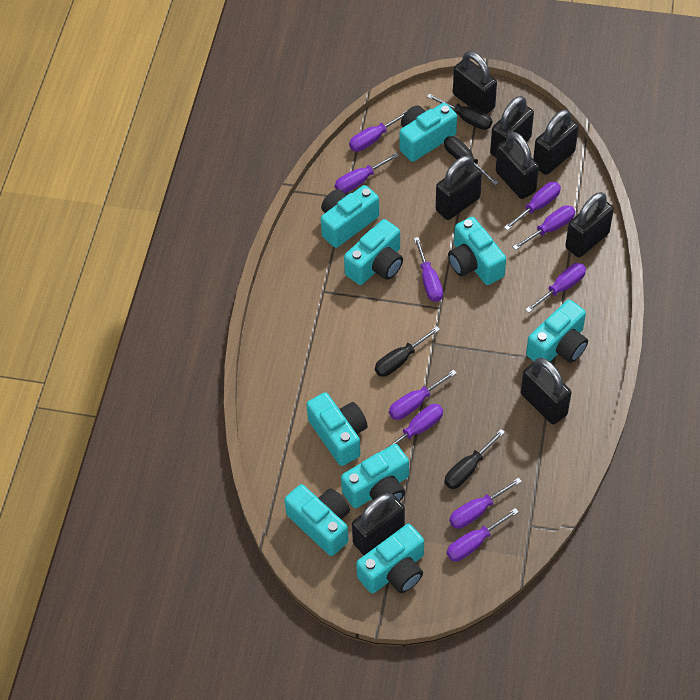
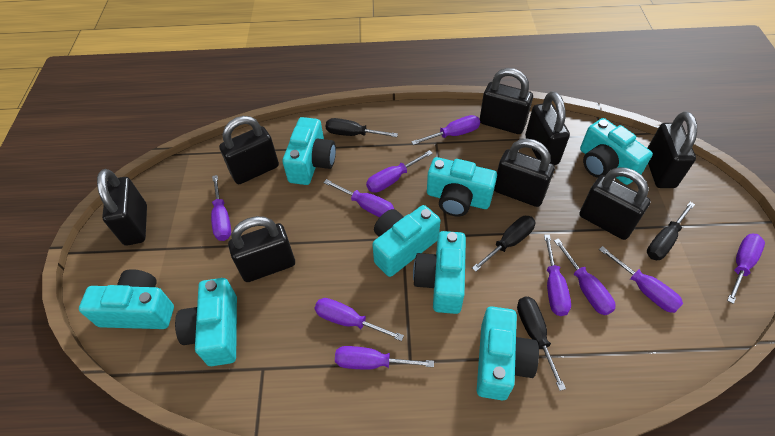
turquoise camera: [284,484,350,556] [306,392,367,466] [321,185,379,248] [341,444,409,508] [344,219,403,285] [356,524,424,593] [399,103,457,162] [448,217,506,285] [526,300,588,363] = 9 -> [79,269,174,329] [175,278,237,366] [282,117,336,185] [372,205,440,277] [413,231,466,314] [427,157,497,216] [477,306,539,400] [580,118,653,185] = 8

